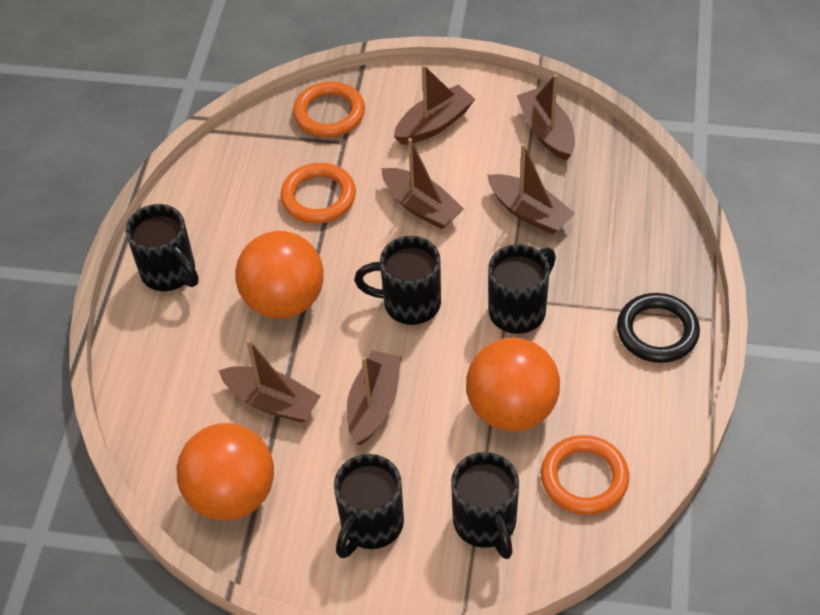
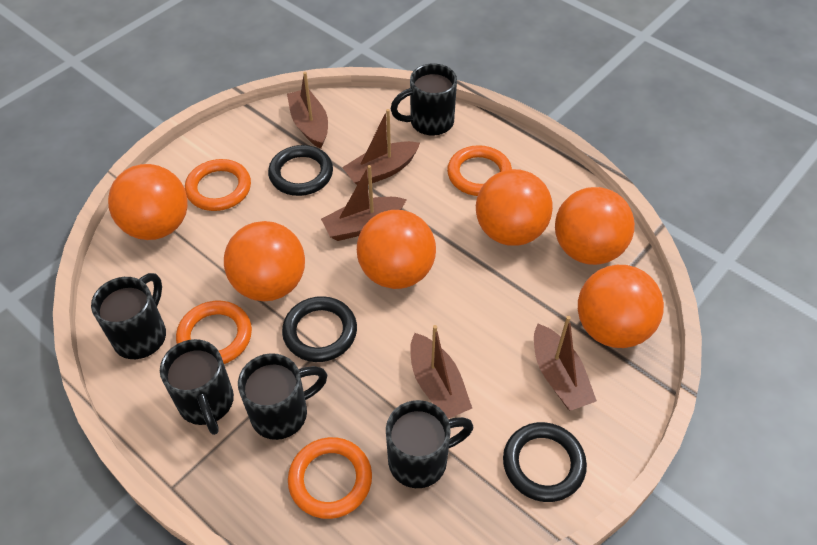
black ring: [617,293,700,363] = 1 -> [268,145,333,196] [282,296,357,362] [503,422,587,502] = 3
brown boat: [219,339,320,423] [347,351,401,445] [382,138,464,229] [394,65,475,145] [487,144,575,235] [517,74,575,160] = 6 -> [287,72,328,149] [321,165,407,241] [342,109,420,185] [410,325,472,419] [534,316,597,411] = 5
orange ball: [177,423,274,521] [235,231,324,319] [466,337,560,432] = 3 -> [108,164,188,240] [224,221,305,301] [357,210,436,289] [476,169,553,246] [555,187,635,265] [578,265,664,348] = 6
orange ring: [281,163,356,224] [293,81,365,137] [541,435,629,515] = 3 -> [176,301,252,364] [185,159,251,211] [288,437,372,519] [447,145,512,196] = 4

